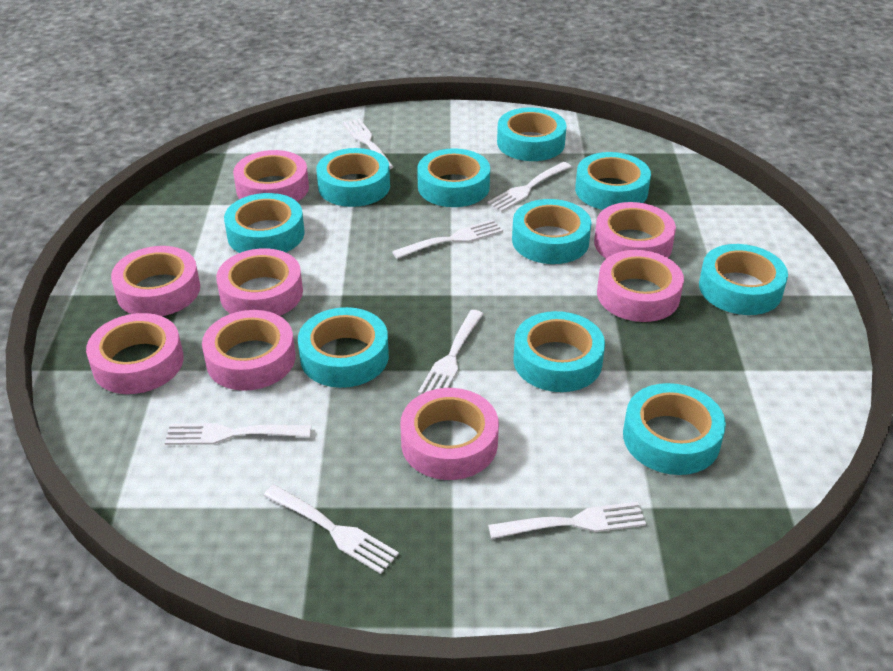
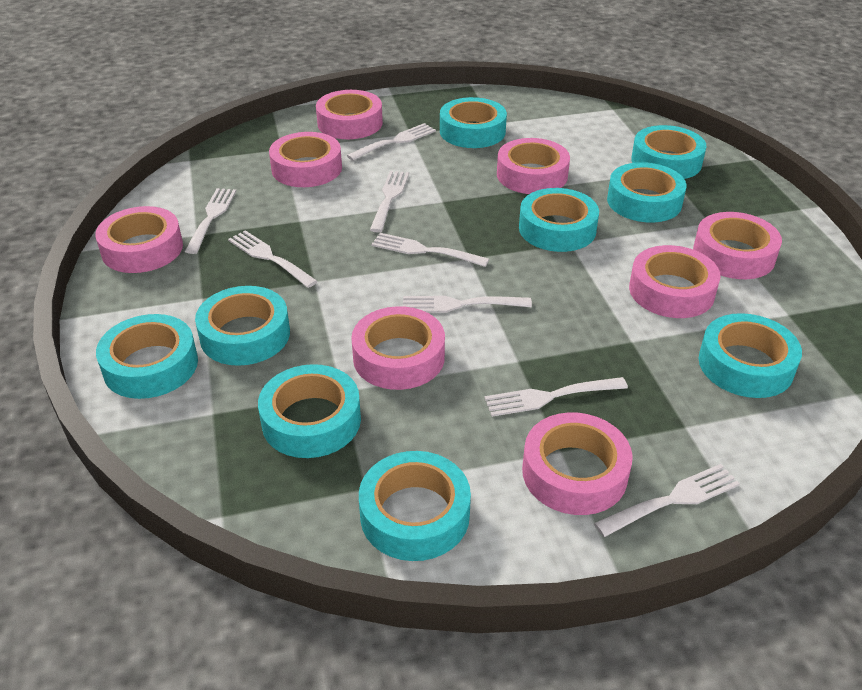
turquoise tape: [224,193,305,253] [298,307,389,388] [316,148,390,207] [417,148,490,207] [497,108,567,161] [512,199,592,264] [513,311,605,392] [575,152,651,210] [623,383,726,475] [699,244,788,315] = 10 -> [96,314,198,399] [195,286,290,366] [258,364,361,458] [359,451,471,561] [440,97,507,148] [519,188,599,252] [607,162,686,222] [631,125,706,179] [698,313,802,398] = 9
white fork: [165,423,311,445] [263,485,399,574] [343,118,393,170] [392,220,503,259] [418,310,483,394] [487,162,572,212] [488,502,646,539] = 7 -> [185,188,236,254] [228,230,318,288] [347,123,436,161] [370,171,409,233] [372,233,489,267] [403,296,532,313] [485,377,628,417] [594,464,740,537] = 8

